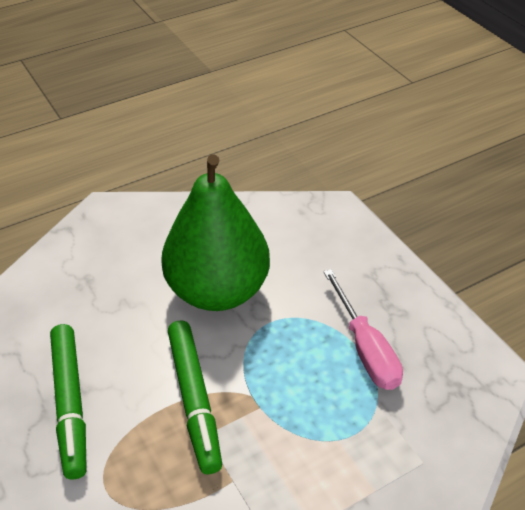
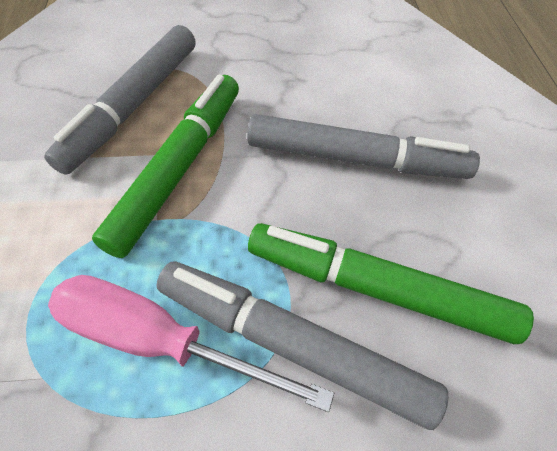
green pear: [161,155,270,311] = 1 -> none = 0
grey marker: none = 0 -> [44,25,195,175] [156,262,448,430] [247,114,480,179] = 3

